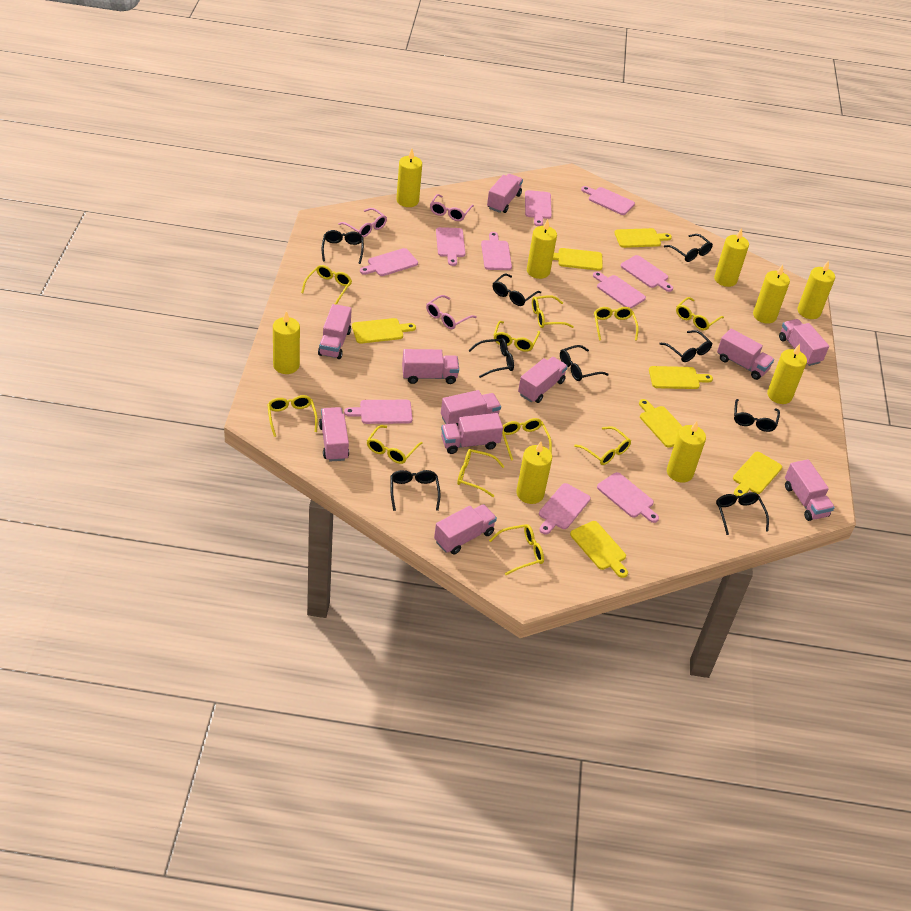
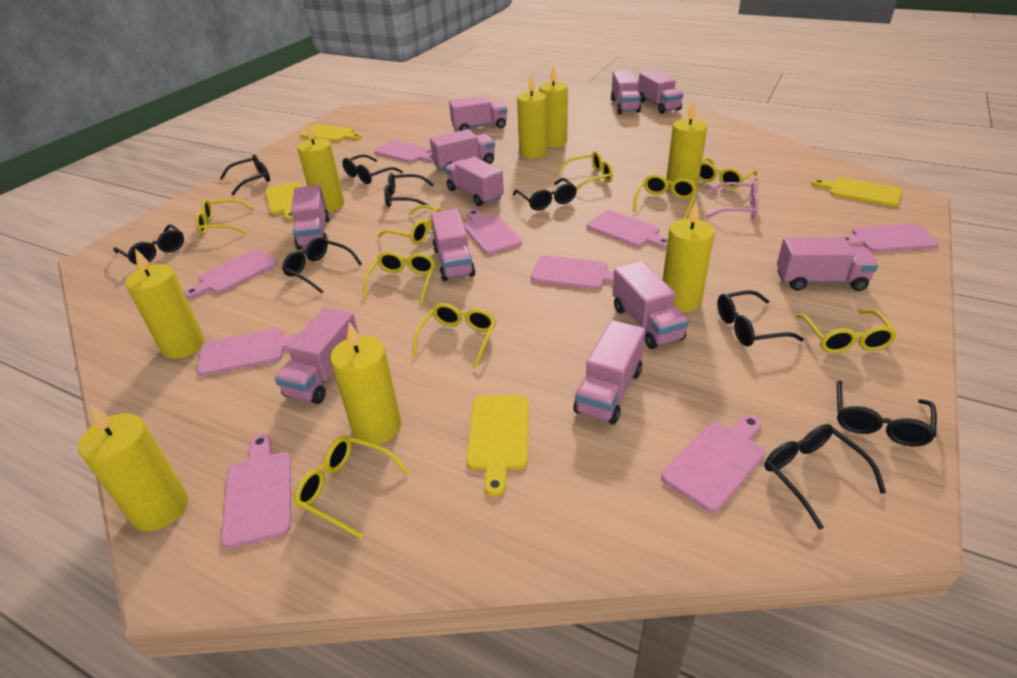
pink cutting board: [344,400,413,424] [360,248,418,276] [436,227,466,266] [481,232,512,270] [525,190,552,226] [539,483,591,535] [581,186,635,215] [593,271,646,308] [597,472,659,523] [621,255,673,292] = 10 -> [184,249,278,299] [197,328,299,376] [221,434,291,548] [375,140,434,163] [463,209,522,255] [531,255,614,290] [587,210,668,248] [661,415,765,512] [839,223,939,252] = 9
pink glasses: [338,208,387,237] [426,295,477,329] [430,194,474,221] = 3 -> [706,181,759,219] = 1
yellow candle: [273,311,300,374] [396,149,422,207] [516,441,552,504] [527,219,557,279] [667,421,706,483] [714,228,749,287] [753,265,790,324] [767,344,807,404] [798,261,835,319] = 9 -> [78,404,188,531] [125,248,205,359] [297,122,344,212] [330,322,401,445] [517,75,547,159] [539,65,568,148] [663,200,715,312] [666,100,707,191] = 8
yellow cutting board: [352,318,416,344] [553,248,603,271] [570,521,628,578] [614,228,672,248] [639,399,683,448] [649,366,713,389] [733,452,782,496] = 7 -> [265,182,301,220] [300,124,362,142] [466,395,529,497] [811,177,902,207] = 4
yellow glasses: [267,395,318,437] [301,265,352,305] [367,425,423,464] [457,449,505,497] [489,524,544,575] [494,321,540,352] [502,418,552,461] [532,295,574,328] [574,426,631,465] [594,307,639,341] [676,297,724,330] = 11 -> [195,199,254,235] [294,436,409,539] [363,251,436,303] [378,205,444,244] [412,303,496,369] [556,151,613,191] [633,174,697,219] [699,157,757,189] [796,309,897,353] = 9

